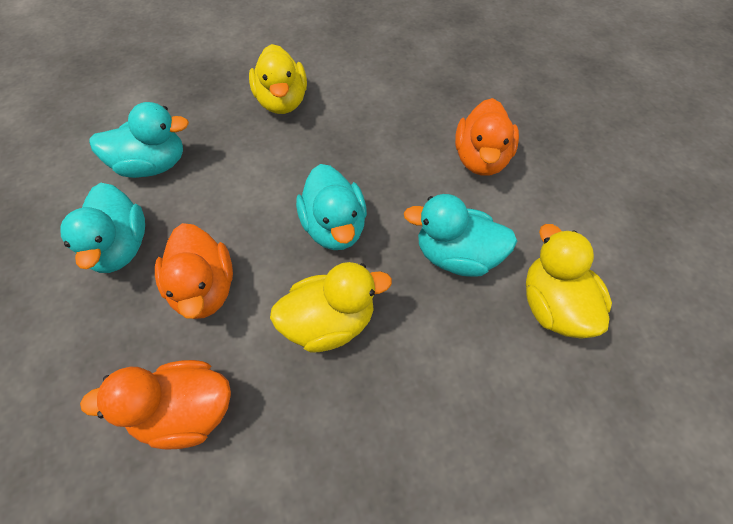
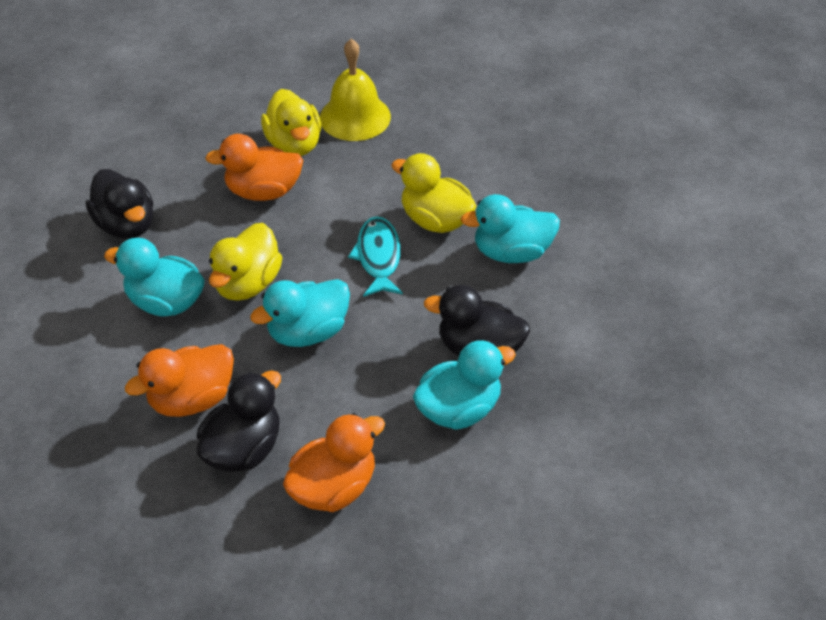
black duck: none = 0 -> [86,169,153,239] [197,370,281,472] [424,285,530,356] = 3
turquoise fish: none = 0 -> [348,216,403,297] = 1
yellow bell: none = 0 -> [320,39,391,141] = 1

